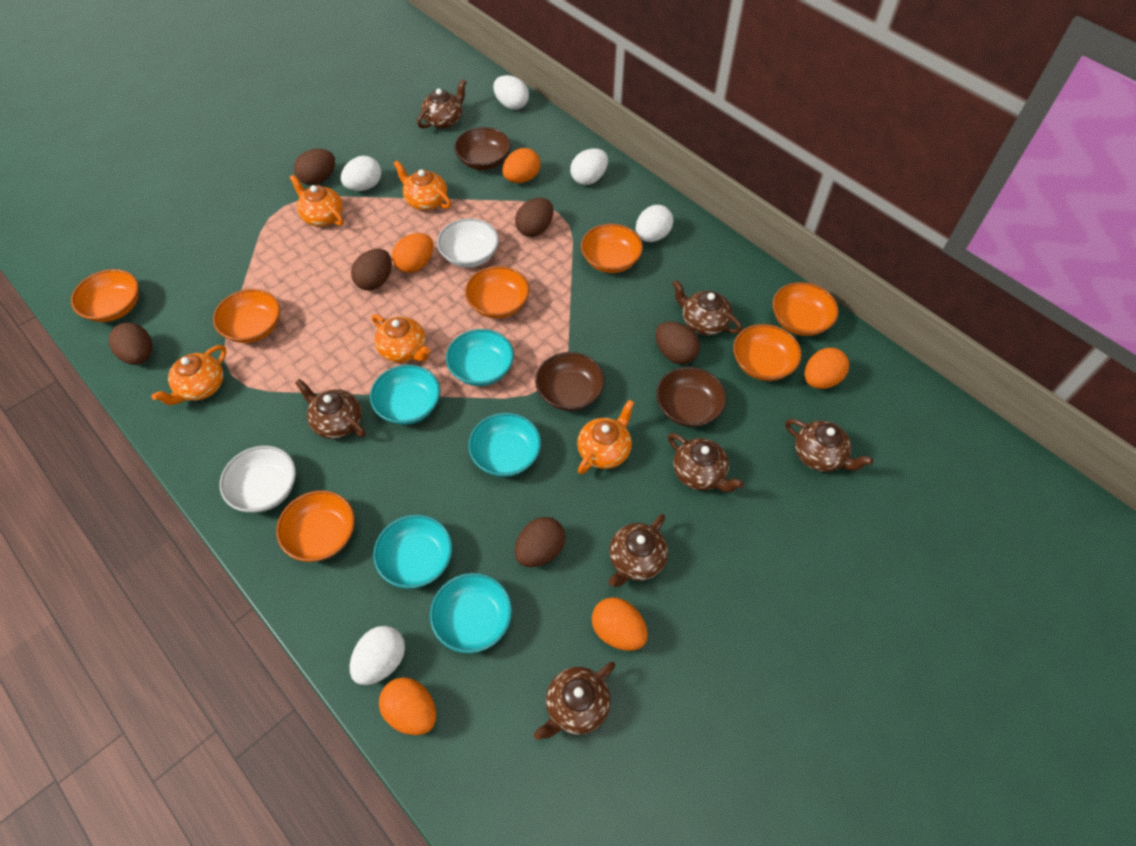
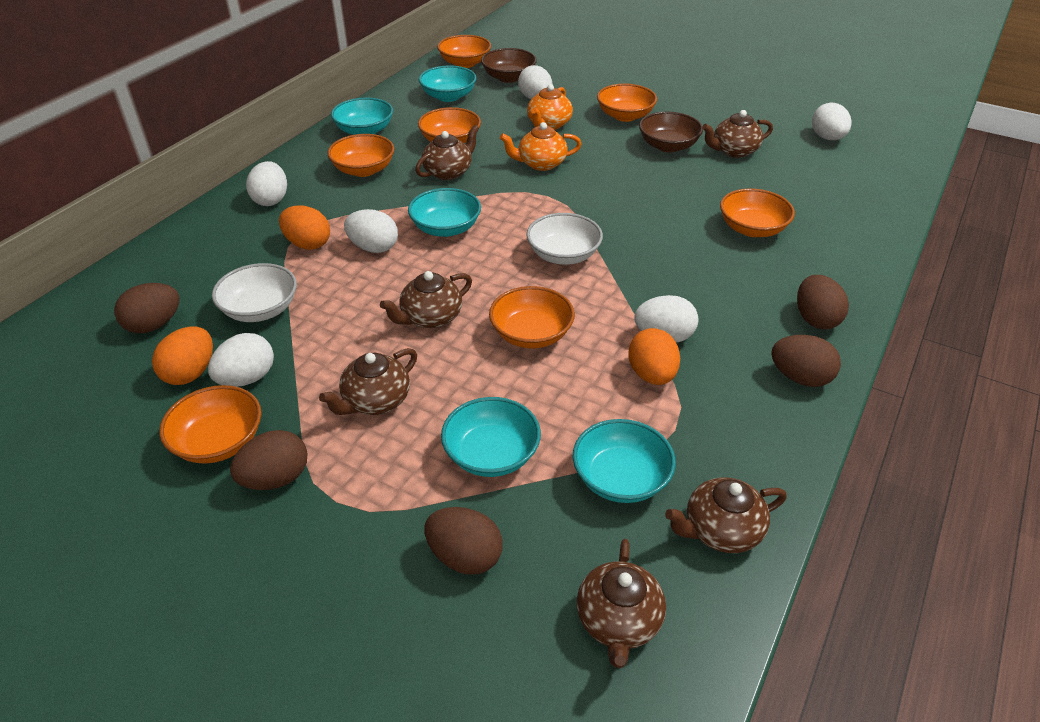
brown bowl: [454,127,511,170] [535,352,605,411] [656,367,727,427] = 3 -> [481,48,537,83] [639,112,703,153] = 2
brown egg: [109,322,152,365] [294,149,335,185] [351,249,392,290] [515,198,553,237] [515,517,565,567] [655,321,700,364] = 6 -> [114,283,180,333] [230,430,308,490] [425,507,503,575] [771,335,841,387] [797,275,849,329] = 5
brown teapot: [295,379,366,439] [417,79,466,129] [534,662,615,740] [608,514,668,587] [668,433,744,492] [672,280,742,335] [785,419,873,472] = 7 -> [319,348,417,415] [380,271,472,328] [415,125,479,180] [577,539,666,668] [665,477,787,553] [702,110,773,158] = 6
orange egg: [379,677,436,735] [392,233,433,273] [502,148,540,183] [592,597,648,651] [804,348,849,389] = 5 -> [152,327,213,385] [279,205,330,250] [629,328,680,385] = 3
orange teapot: [152,345,227,405] [289,175,343,226] [372,314,430,363] [393,161,451,210] [577,400,634,474] = 5 -> [500,122,582,171] [527,84,573,130] = 2
white egg: [341,156,381,191] [350,626,405,685] [493,75,529,110] [570,148,608,185] [636,205,673,242] = 5 -> [208,333,274,387] [246,161,287,206] [344,209,398,253] [518,65,552,99] [634,295,699,342] [812,102,852,140] = 6

